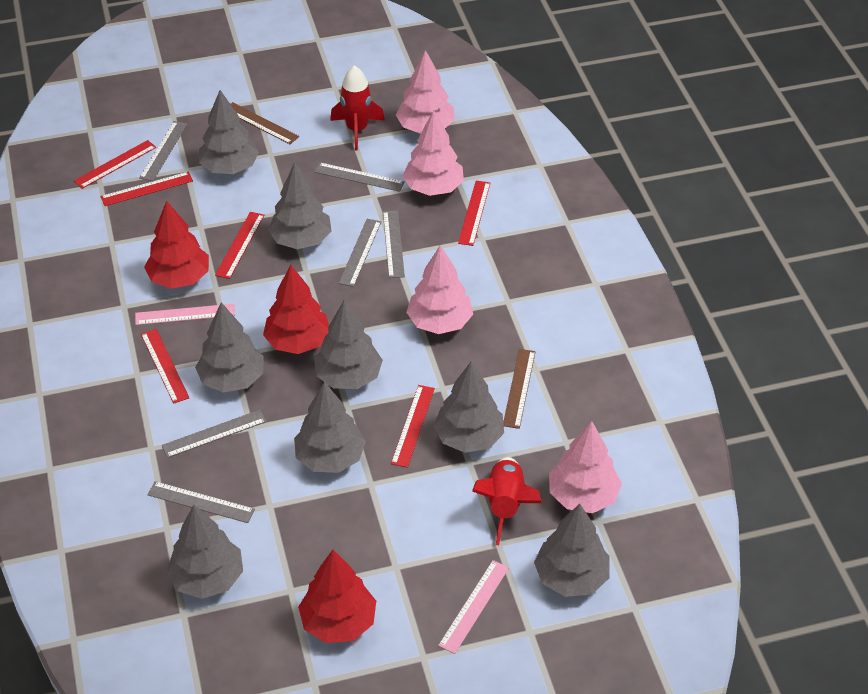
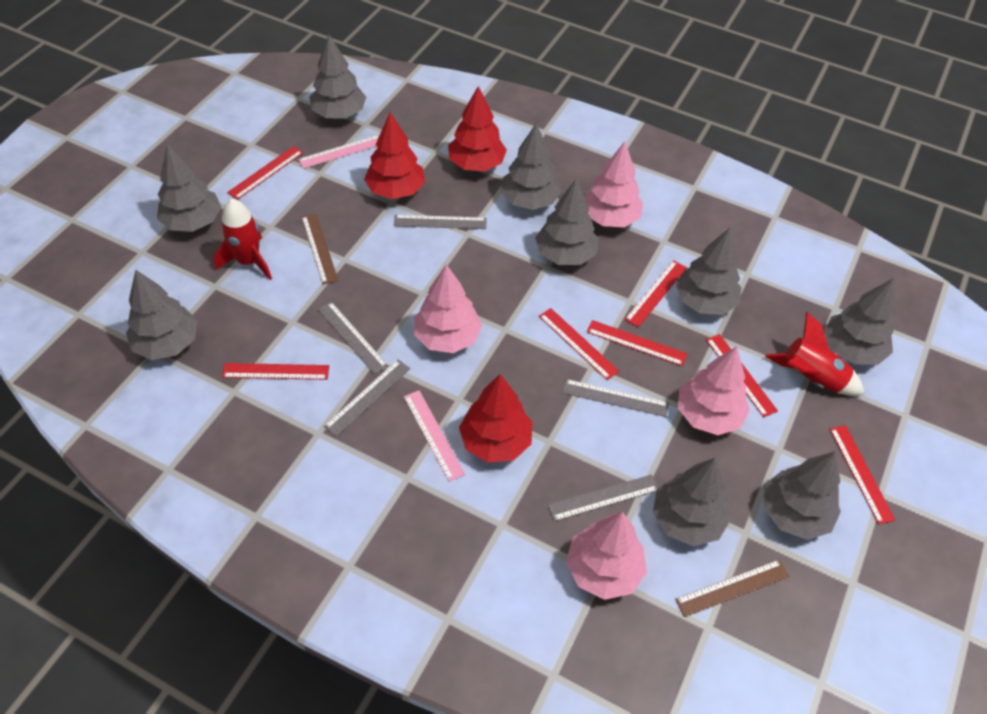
grey ruler: [140,121,187,181] [147,481,255,523] [162,410,267,458] [314,162,405,192] [339,219,381,287] [383,210,405,278] = 6 -> [318,302,388,374] [324,360,410,437] [394,215,487,229] [548,475,658,521] [562,379,669,417] = 5
grey tree: [166,505,243,599] [195,302,264,392] [199,90,259,174] [268,162,332,249] [294,382,366,473] [314,300,383,389] [433,362,504,453] [534,504,610,597] = 8 -> [126,270,198,360] [157,144,221,232] [309,35,366,118] [501,123,562,210] [535,179,599,265] [653,458,731,546] [676,228,741,315] [763,452,841,540] [824,278,896,365] = 9
red ruler: [74,140,156,189] [100,172,193,206] [141,329,189,404] [215,212,264,279] [391,385,435,468] [458,181,490,246] = 6 -> [222,363,329,380] [227,146,303,200] [539,308,619,380] [587,320,687,366] [625,260,687,327] [706,334,778,417] [830,425,895,524] = 7

